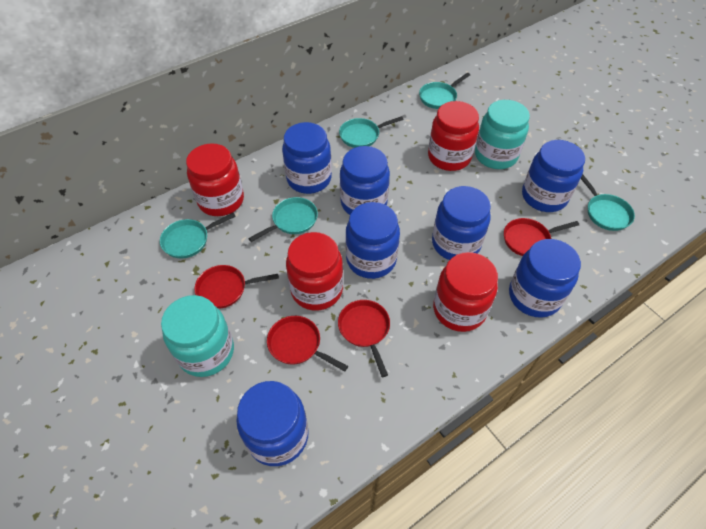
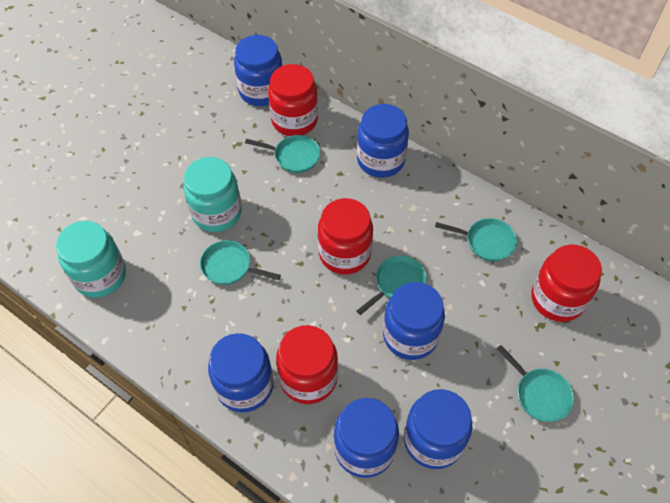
blue jar: [236,381,309,466] [282,122,332,194] [340,146,390,215] [345,202,400,279] [432,186,491,260] [509,239,581,318] [522,140,585,212] = 7 -> [208,333,273,412] [234,35,282,106] [334,398,399,478] [357,104,409,178] [383,282,445,360] [404,389,472,469] = 6
red pan: [195,265,279,309] [267,316,348,372] [338,300,390,377] [504,218,579,256] = 4 -> none = 0

